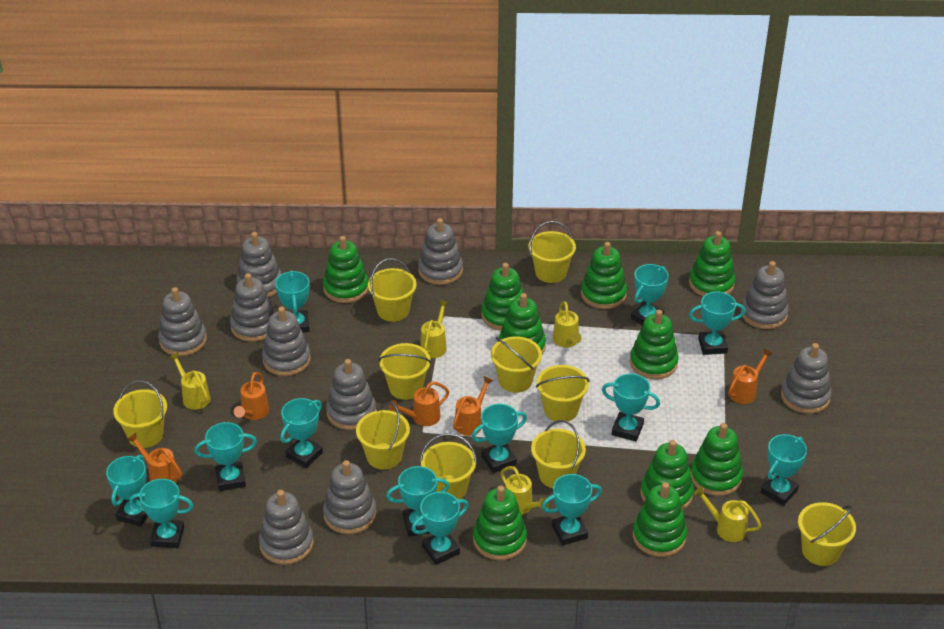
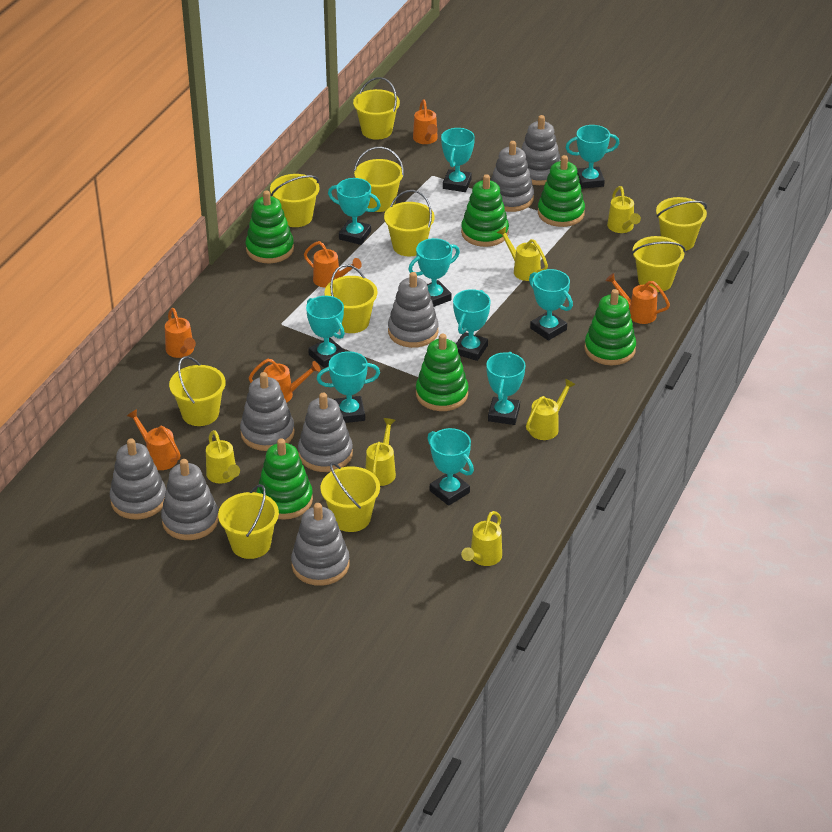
green stacking toy: [323,236,369,303] [473,485,527,560] [481,263,523,331] [499,293,546,354] [581,242,627,309] [630,310,679,379] [633,482,687,557] [640,440,694,510] [689,231,735,296] [690,423,743,496] = 10 -> [245,191,294,263] [256,438,313,520] [416,334,468,411] [461,174,509,247] [538,155,585,227] [584,289,636,365] = 6
grey stacking toy: [158,287,207,356] [230,273,275,342] [237,232,282,297] [259,490,314,565] [262,307,311,376] [323,460,377,534] [326,359,376,430] [418,218,463,285] [741,261,789,329] [781,343,832,414] = 10 -> [110,438,166,519] [161,459,219,540] [240,372,295,451] [291,503,350,586] [298,393,353,472] [388,272,439,348] [491,141,534,212] [522,115,561,185] = 8
orange watering can: [127,433,182,483] [234,372,269,420] [389,381,449,426] [453,376,494,436] [728,348,773,404] = 5 -> [127,409,180,470] [165,308,196,358] [249,359,321,403] [304,241,362,288] [413,100,438,144] [606,273,670,324] = 6
turquoise trophy: [106,455,148,527] [129,479,194,548] [194,422,257,491] [275,270,310,333] [280,398,323,468] [386,466,450,537] [411,492,469,565] [472,404,527,473] [542,474,602,545] [602,373,660,441] [631,264,669,325] [689,291,745,355] [761,434,807,506] = 13 -> [306,296,345,368] [317,351,380,423] [328,178,381,245] [408,238,460,307] [427,428,474,506] [441,128,475,192] [453,289,491,361] [486,352,525,425] [529,269,573,341] [565,125,619,189] = 10
yellow watering can: [168,352,210,410] [420,300,449,358] [500,466,549,515] [553,301,582,347] [693,486,761,542] = 5 -> [206,430,240,484] [365,418,396,486] [461,511,502,566] [497,227,548,281] [526,379,576,440] [607,186,641,233] = 6

